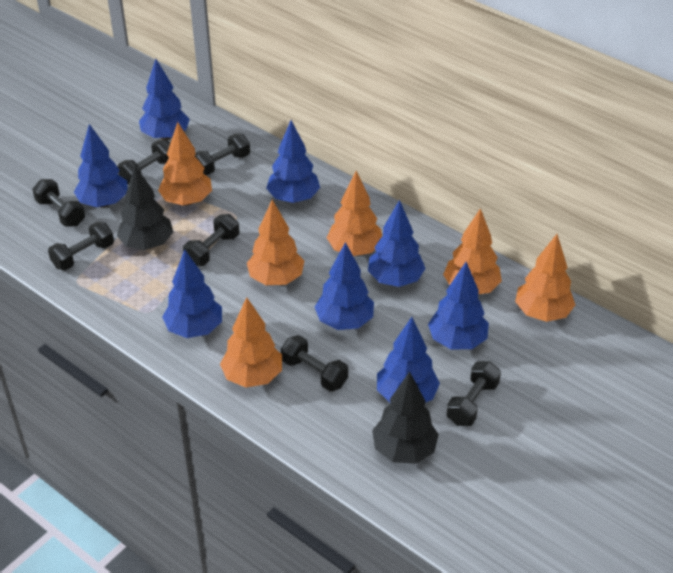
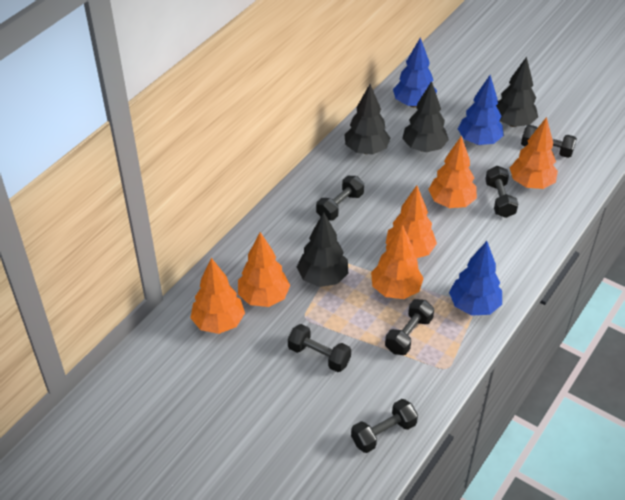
black dumbbell: [32,179,85,227] [48,222,114,270] [118,139,170,185] [183,214,239,266] [195,133,250,176] [281,335,348,391] [446,361,501,426] = 7 -> [288,324,351,372] [316,176,364,221] [351,399,418,453] [385,299,434,355] [485,166,518,218] [521,125,577,158] = 6
black tree: [117,166,173,250] [372,371,439,464] = 2 -> [297,212,348,287] [344,84,390,154] [402,81,449,152] [496,57,538,127] = 4
blue tree: [74,124,128,207] [139,59,190,140] [162,249,222,338] [266,120,320,203] [315,242,374,330] [368,200,426,287] [377,317,440,403] [428,262,489,349] = 8 -> [393,37,437,107] [449,241,502,316] [458,75,504,145] = 3

